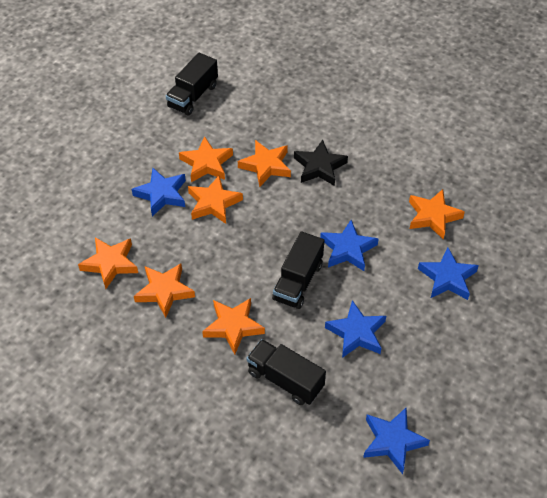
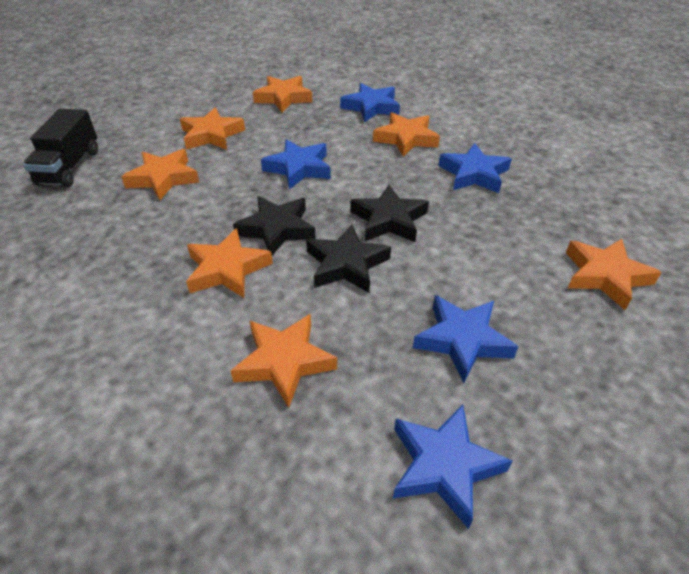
black star: [294,140,348,186] = 1 -> [233,196,316,255] [306,224,391,293] [350,185,429,242] = 3
black truck: [166,53,218,116] [247,339,326,405] [272,231,324,309] = 3 -> [23,109,98,187] = 1

